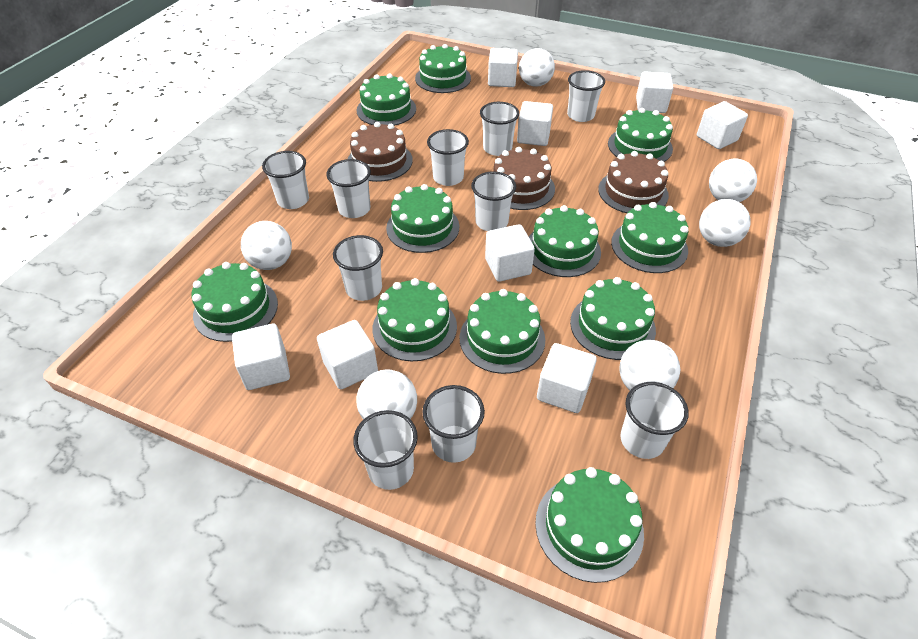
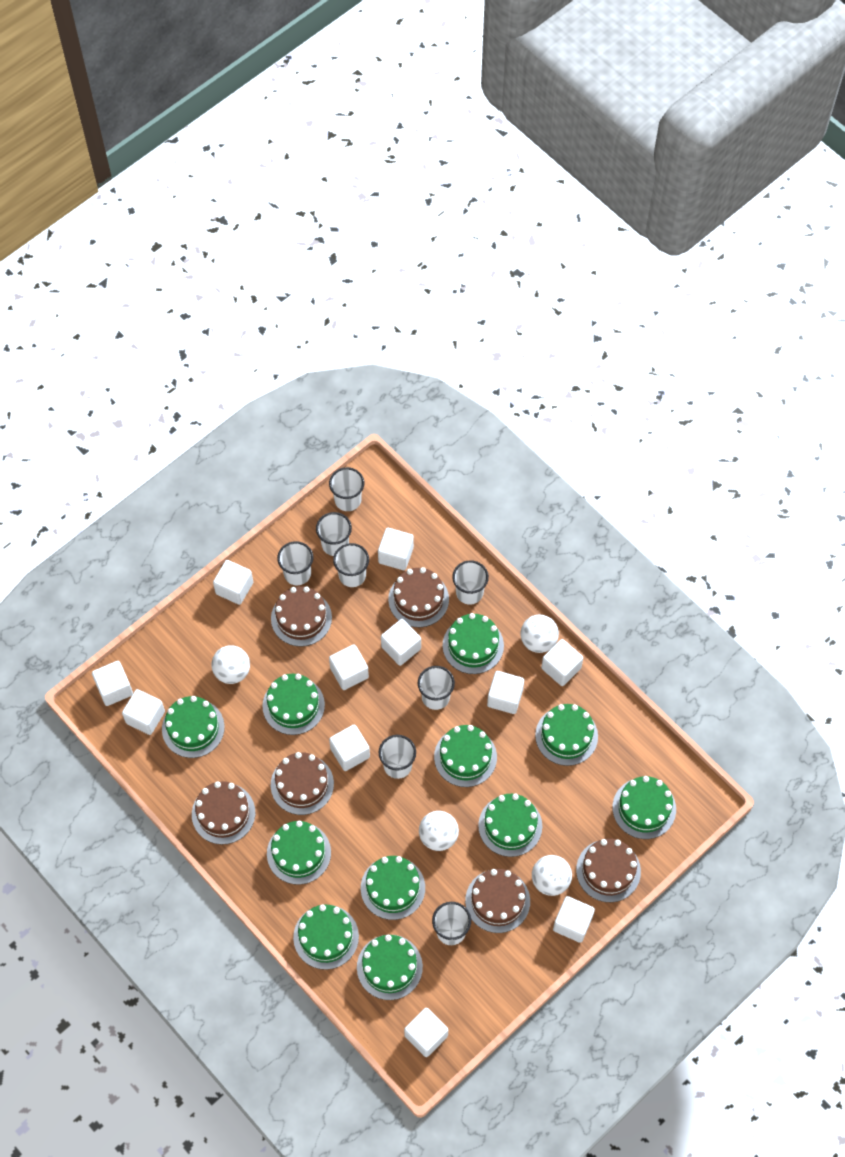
brown cake: [348,122,413,182] [493,147,555,210] [598,151,669,213] = 3 -> [192,781,255,845] [271,586,332,647] [271,752,334,815] [388,567,449,627] [465,869,530,933] [576,838,641,902] = 6
white ball: [241,221,292,270] [357,369,417,420] [519,48,555,87] [619,340,680,390] [699,199,751,247] [709,159,757,202] = 6 -> [211,645,250,684] [419,811,459,851] [520,615,559,653] [532,855,572,896] = 4
white cube: [232,324,290,390] [317,320,378,389] [485,224,535,282] [488,48,518,87] [517,101,553,146] [537,343,597,413] [636,71,673,113] [697,101,748,149] = 8 -> [92,661,133,706] [122,689,165,735] [213,560,253,605] [329,645,369,690] [329,725,370,771] [378,528,414,570] [381,619,421,666] [404,1008,448,1057] [487,671,524,714] [541,639,583,686] [553,896,595,943] = 11
white cup: [262,151,309,209] [326,159,371,218] [333,235,383,301] [353,410,418,490] [422,385,485,463] [427,129,469,186] [471,172,516,231] [480,102,519,156] [567,70,605,122] [620,382,689,459] = 10 -> [277,541,313,585] [316,512,352,556] [329,467,364,511] [333,543,369,587] [379,735,416,779] [418,666,455,710] [432,902,471,945] [452,560,489,605] = 8

